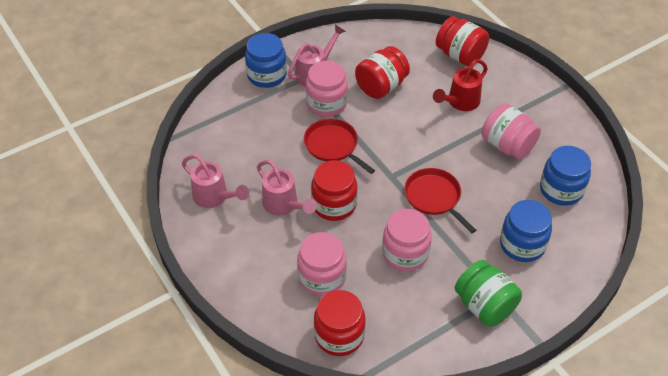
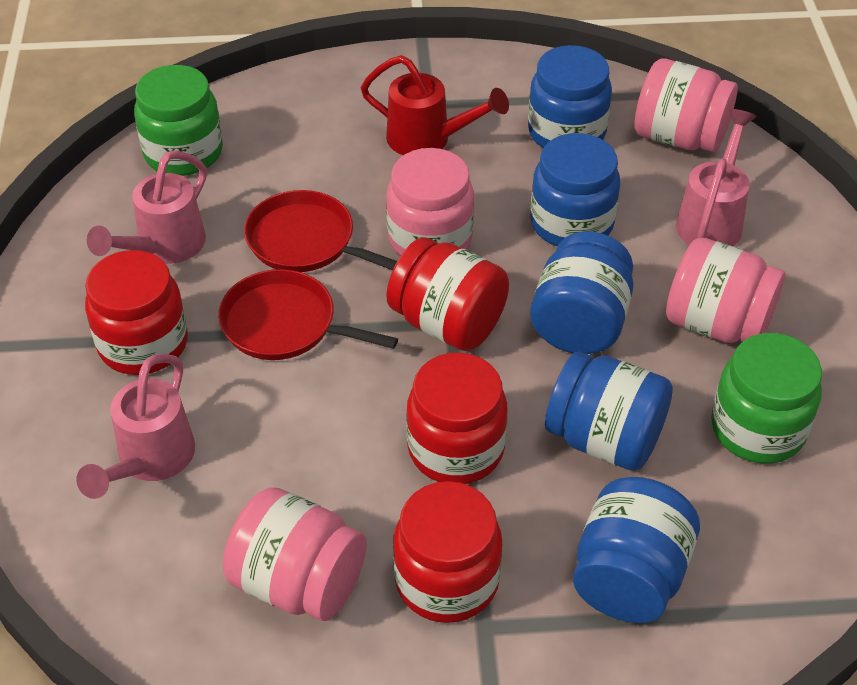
blue jar: [245,33,287,88] [500,200,552,262] [540,146,591,206] = 3 -> [528,45,612,148] [530,231,633,354] [531,133,620,247] [545,351,673,471] [573,477,700,623] = 5
green jar: [455,260,522,327] = 1 -> [134,65,223,176] [711,333,822,464] = 2

